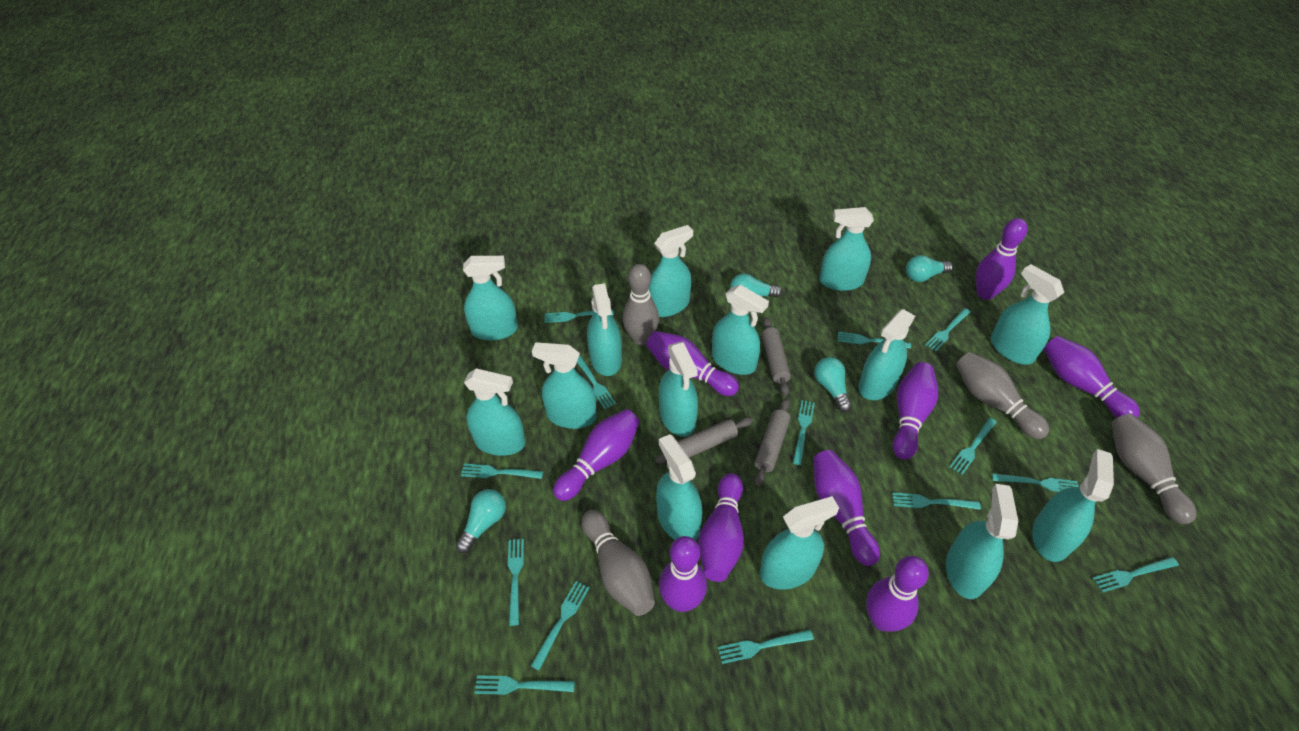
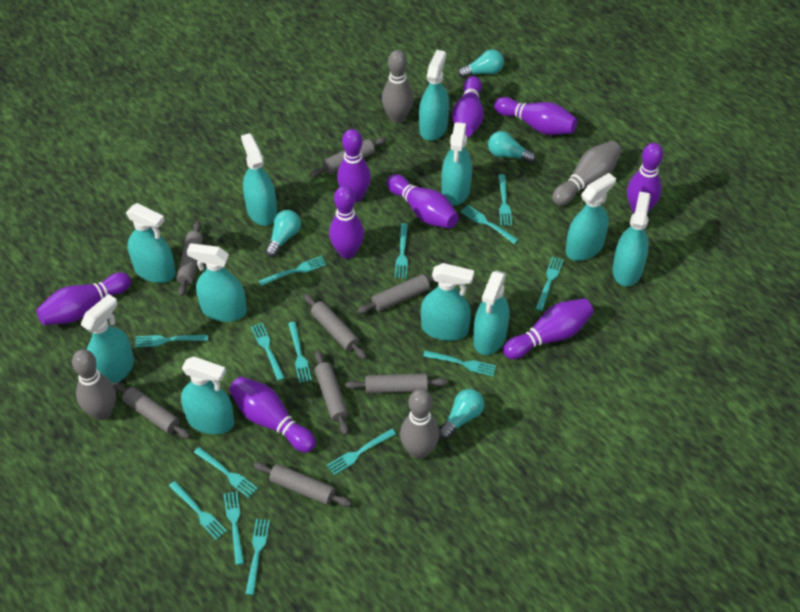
grey rolling pin: [655,417,753,464] [754,398,791,486] [762,317,791,396] = 3 -> [113,382,190,439] [176,221,203,297] [253,462,352,507] [304,294,367,359] [310,137,387,177] [315,350,349,435] [345,373,448,393] [357,274,434,314] = 8
turquoise spray bottle: [463,256,518,341] [464,368,526,456] [532,342,597,429] [587,283,622,376] [649,225,693,317] [656,434,703,540] [659,342,698,437] [712,285,769,375] [760,496,839,589] [819,207,874,291] [858,309,915,400] [946,484,1018,599] [991,264,1064,365] [1032,449,1114,562] = 14 -> [81,294,134,384] [126,203,176,283] [181,357,235,434] [187,243,247,322] [241,133,277,226] [419,50,449,141] [421,263,474,341] [441,122,472,205] [473,271,509,355] [566,173,616,261] [612,191,650,286] = 11

